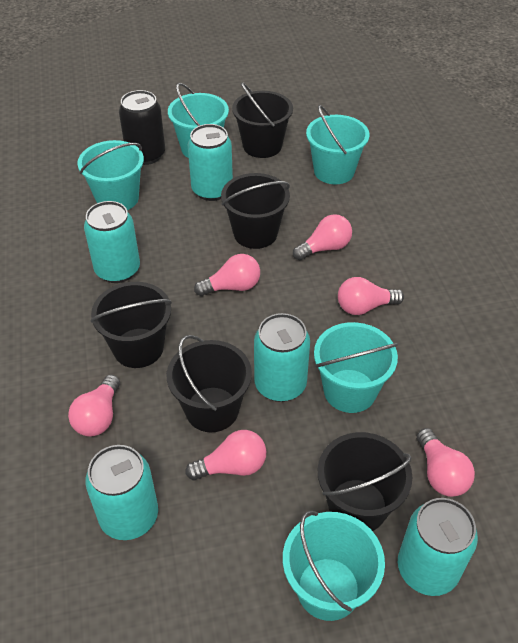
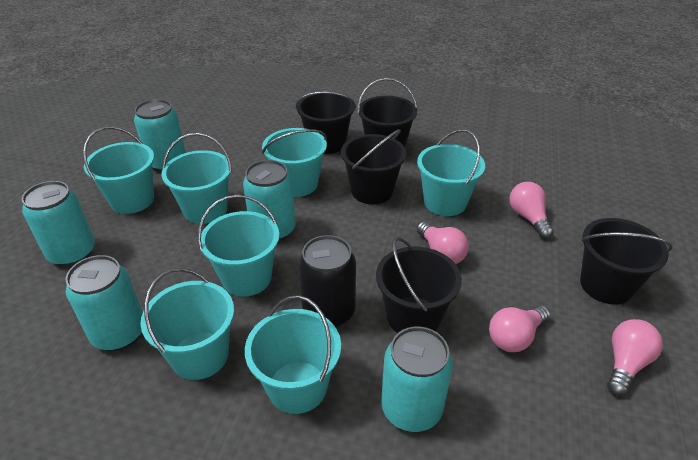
pink light bulb: [68,375,120,437] [185,430,266,480] [194,254,260,296] [293,214,352,260] [338,277,404,315] [417,428,475,497] = 6 -> [417,222,469,264] [489,305,550,352] [509,182,553,238] [607,319,663,395] = 4
turquoise bucket: [77,140,144,210] [168,83,229,158] [283,511,385,621] [306,105,369,184] [314,322,398,413] = 5 -> [83,126,154,214] [140,268,234,380] [161,133,232,224] [198,195,280,297] [245,295,341,414] [262,128,327,197] [417,129,485,216] = 7

